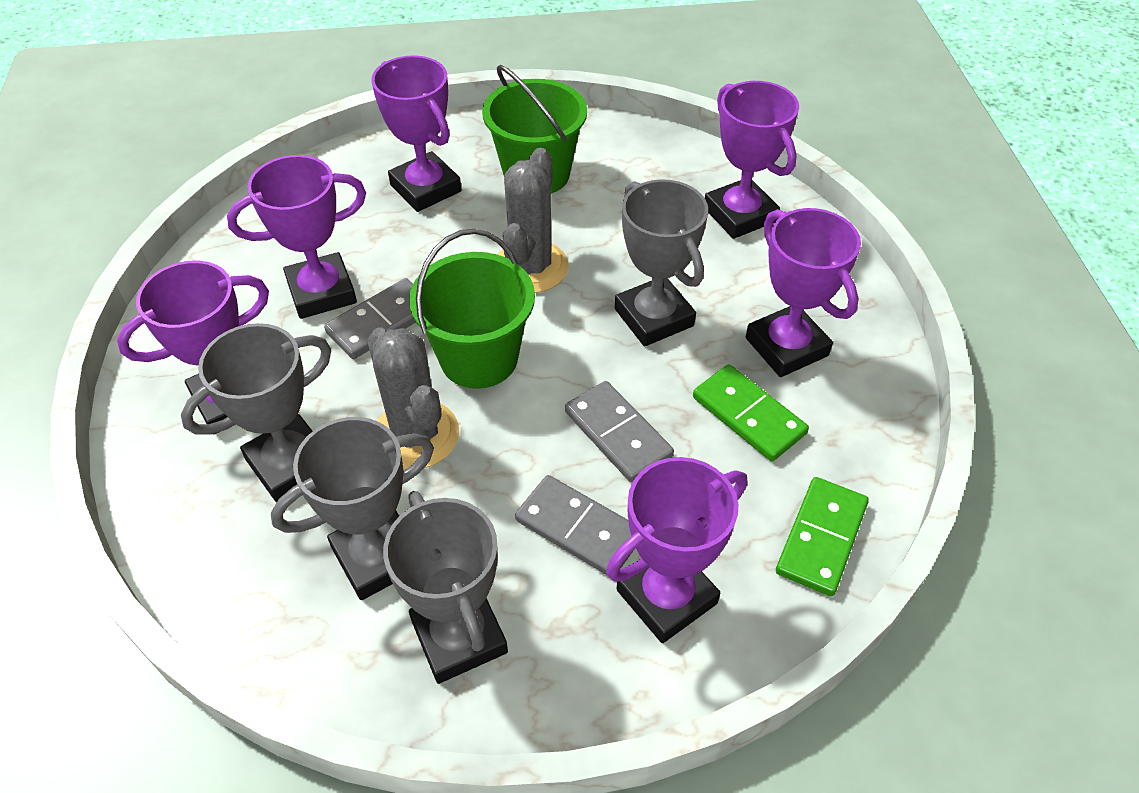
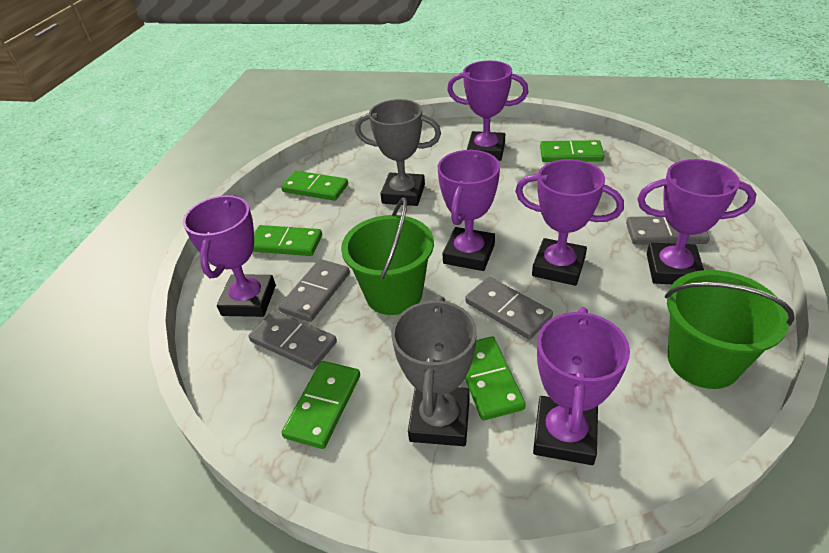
green domino: [693,364,809,461] [776,477,869,596] = 2 -> [253,225,322,256] [281,171,348,201] [282,361,360,449] [465,336,526,420] [540,140,604,162] = 5
grey cactus: [367,327,459,469] [497,148,569,293] = 2 -> none = 0
grey domino: [324,278,416,359] [515,475,633,576] [565,381,674,482] = 3 -> [249,310,337,369] [279,259,350,322] [465,277,553,340] [626,216,710,245] = 4
grey trophy: [181,323,331,502] [271,417,434,600] [383,491,508,684] [615,179,708,346] = 4 -> [355,99,441,206] [391,296,477,446] = 2

